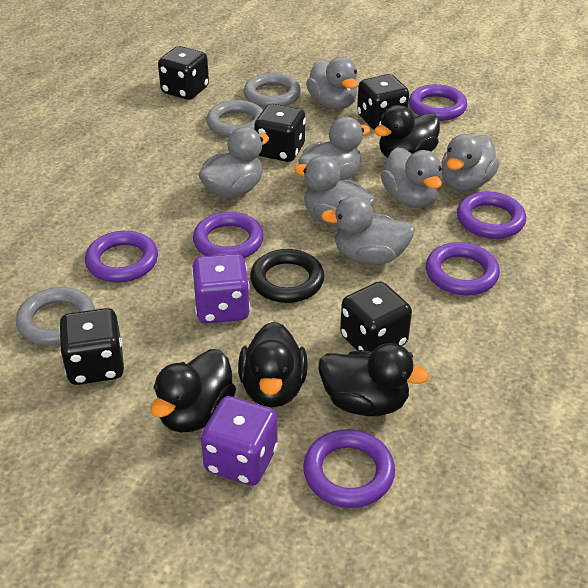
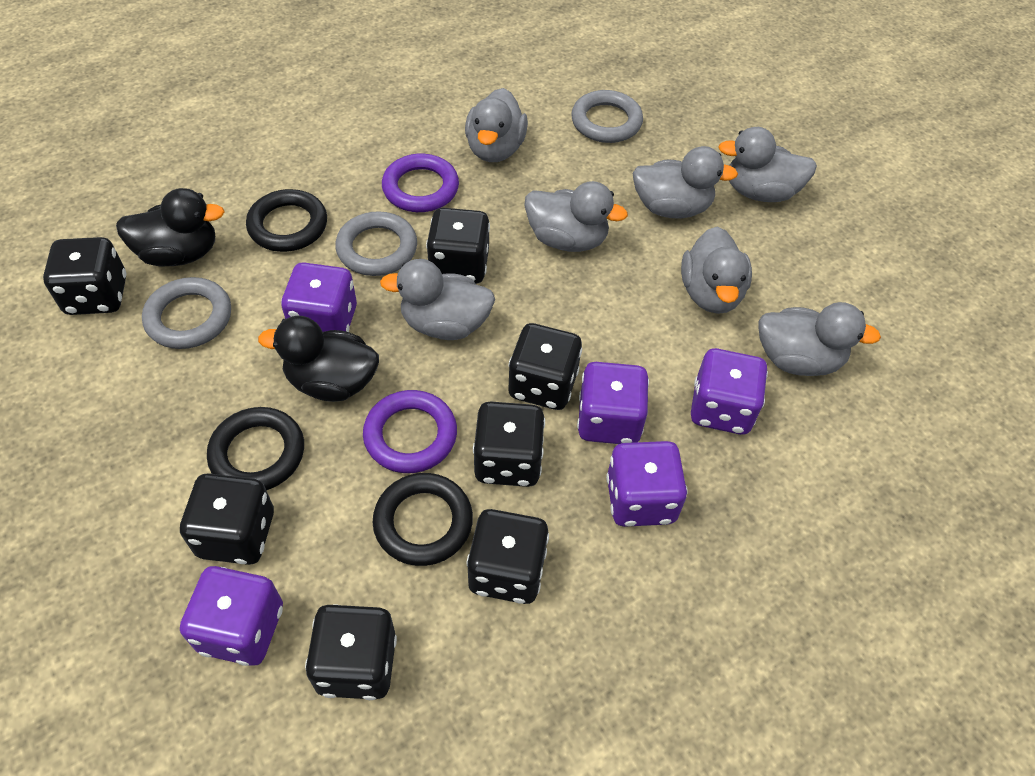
black dice: [59,308,124,385] [158,46,209,100] [254,104,306,162] [340,281,412,352] [357,74,409,130] = 5 -> [43,237,126,315] [180,473,274,565] [305,604,397,700] [426,208,490,284] [466,509,549,604] [473,401,545,487] [508,323,582,410] = 7
black duck: [151,349,236,432] [238,322,308,408] [318,343,429,416] [374,105,440,158] = 4 -> [116,188,224,266] [258,316,379,402] = 2
black ring: [250,249,324,303] = 1 -> [207,407,304,490] [246,189,327,252] [373,473,473,566] = 3
purple dice: [192,254,250,323] [201,396,278,486] = 2 -> [180,566,283,666] [281,262,357,332] [577,362,649,444] [606,441,688,527] [691,348,768,435] = 5
purple ring: [85,231,158,283] [193,212,264,258] [303,429,395,508] [409,84,467,121] [426,242,500,295] [457,191,526,239] = 6 -> [363,390,457,473] [382,154,459,212] = 2

